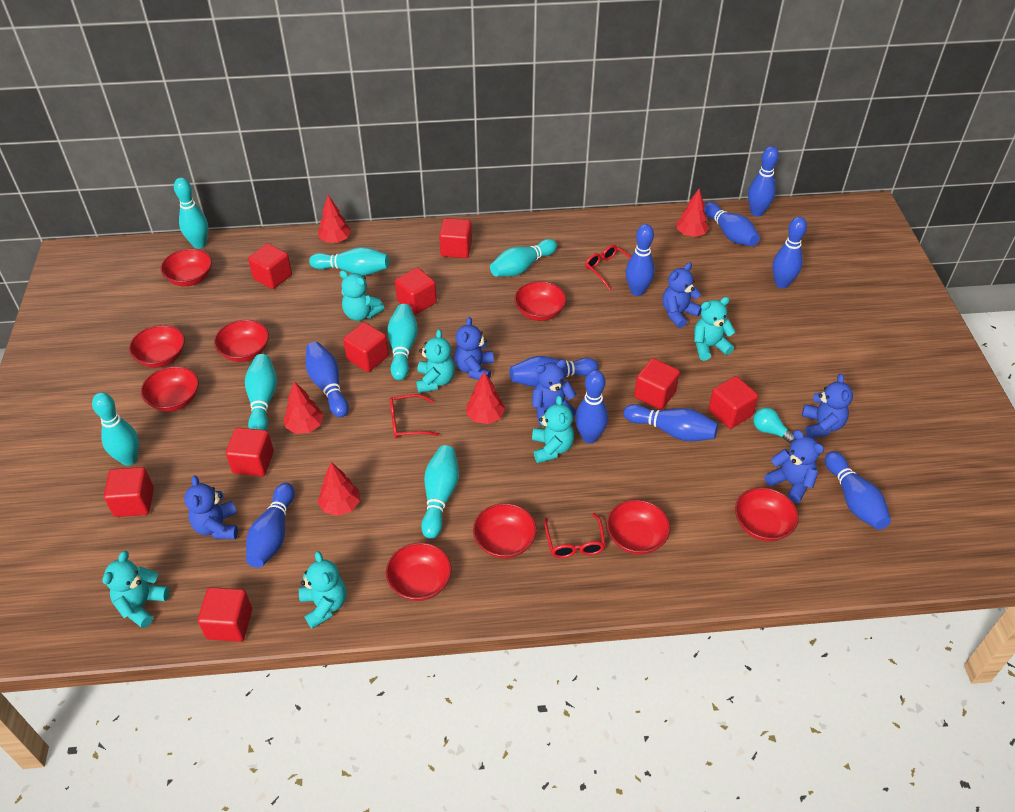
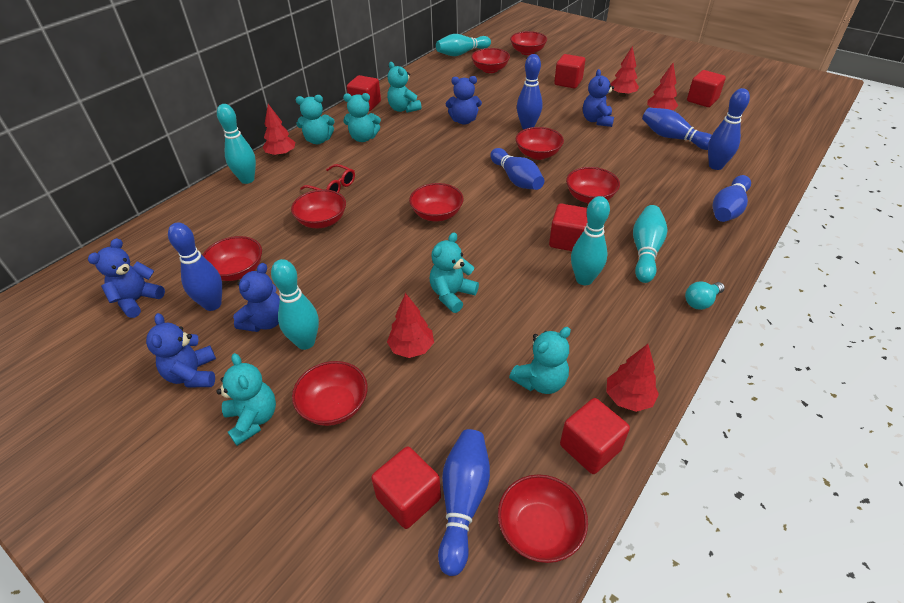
blue bowling pin: [246,483,295,568] [306,342,349,417] [510,356,598,387] [575,370,608,443] [624,404,718,441] [626,224,655,296] [704,202,760,246] [748,146,779,217] [772,217,807,289] [825,451,891,530] = 10 -> [168,222,222,311] [438,429,490,576] [490,148,544,190] [517,54,542,129] [642,108,712,150] [708,88,750,170] [713,175,751,222] = 7
blue teddy bear: [184,476,238,539] [454,317,494,380] [532,360,577,426] [662,262,702,328] [765,430,824,503] [802,374,853,438] = 6 -> [88,238,165,318] [146,313,216,388] [233,263,280,332] [446,76,482,125] [583,69,614,127] = 5
red cube: [104,467,154,517] [198,587,252,642] [226,428,274,477] [248,243,292,289] [343,322,389,372] [395,268,437,315] [439,218,472,258] [634,358,680,410] [709,376,758,429] = 9 -> [347,75,381,111] [371,447,441,529] [549,203,587,251] [554,54,585,88] [560,398,630,474] [687,70,726,107] = 6
red glasses: [390,394,440,438] [544,513,606,558] [585,245,631,291] = 3 -> [300,164,355,193] = 1
turquoise bowling pin: [92,392,139,466] [174,178,208,249] [245,354,277,430] [309,247,389,275] [388,304,418,380] [421,445,459,539] [490,239,557,277] = 7 -> [217,104,256,184] [271,259,319,350] [436,34,491,56] [571,196,610,285] [633,205,667,283] = 5

